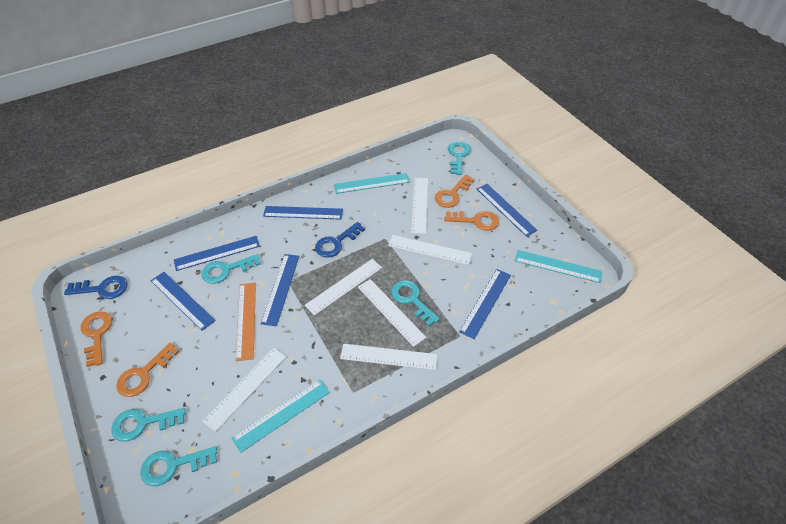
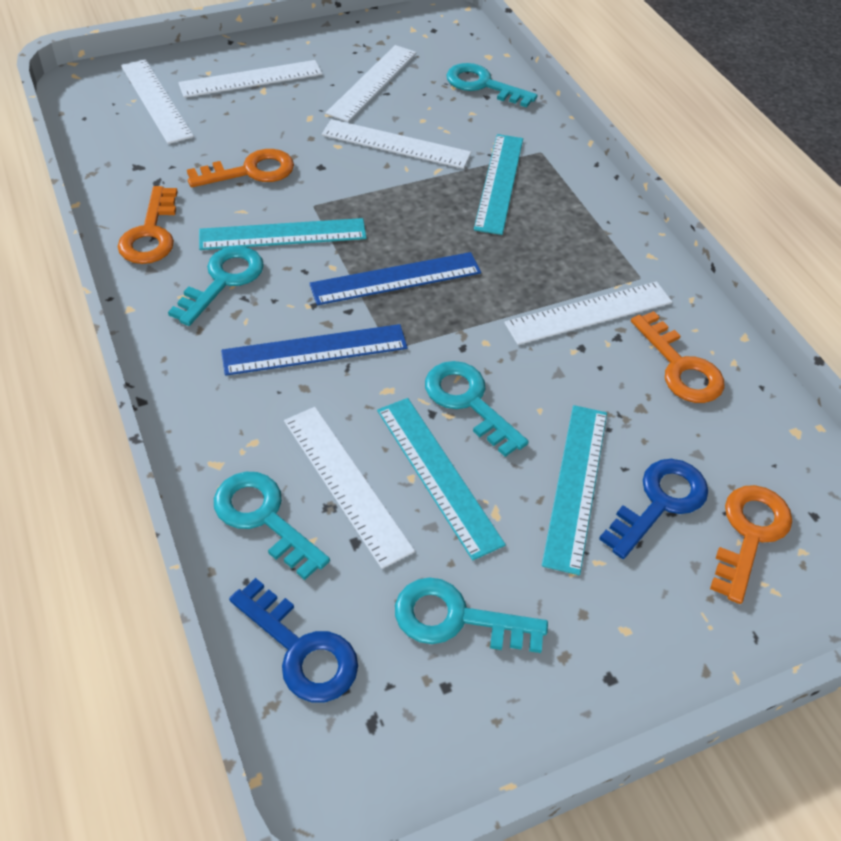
blue ruler: [151,272,216,331] [174,236,260,271] [261,254,299,326] [263,206,343,220] [459,269,511,339] [477,184,538,237] = 6 -> [221,324,408,376] [309,252,481,305] = 2
orange ruler: [236,283,256,361] = 1 -> none = 0
turquoise ruler: [232,379,330,453] [334,173,410,194] [515,250,602,283] = 3 -> [199,218,367,250] [377,398,506,560] [474,134,523,235] [542,405,607,575] = 4

